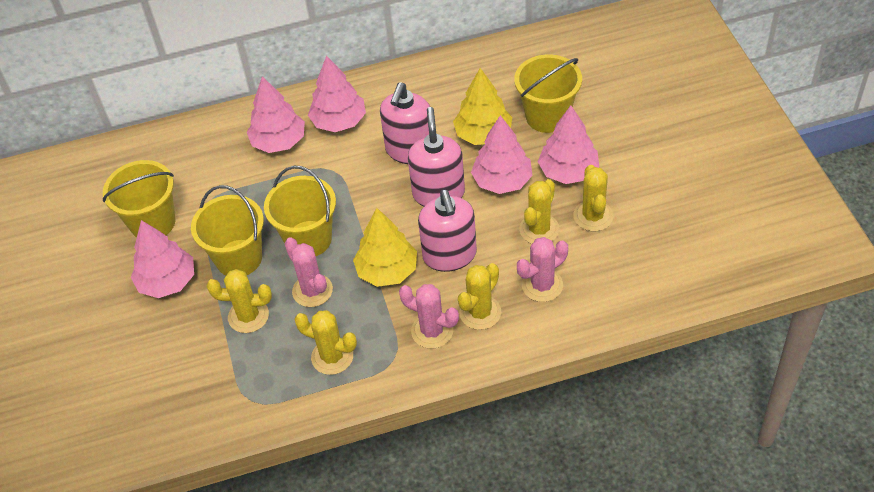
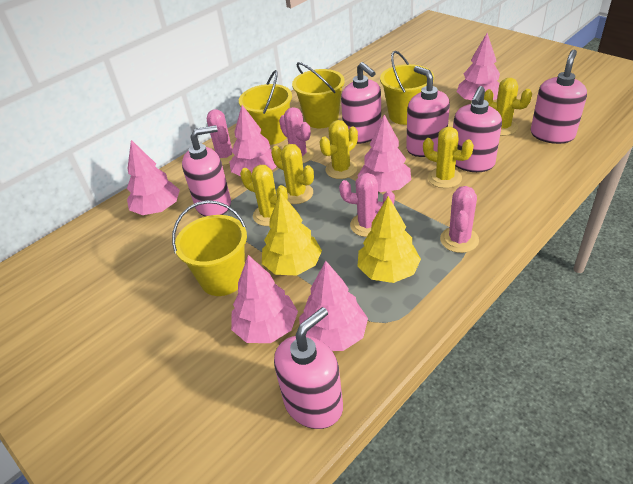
pink cactus: [284,237,333,307] [399,284,459,349] [517,237,568,302] = 3 -> [207,109,234,165] [279,107,314,163] [339,173,395,237] [440,186,479,253] = 4
pink soap dispenser: [380,82,430,164] [408,107,465,206] [418,190,477,272] = 3 -> [182,125,231,217] [274,307,343,429] [341,62,381,144] [406,66,450,157] [453,86,502,172] [531,50,587,144] = 6
pink tree: [131,220,194,298] [247,76,305,153] [308,55,366,132] [471,115,533,194] [538,106,599,184] = 5 -> [127,140,180,215] [229,105,276,176] [231,255,298,343] [299,261,368,351] [357,114,411,192] [456,33,500,100] = 6

